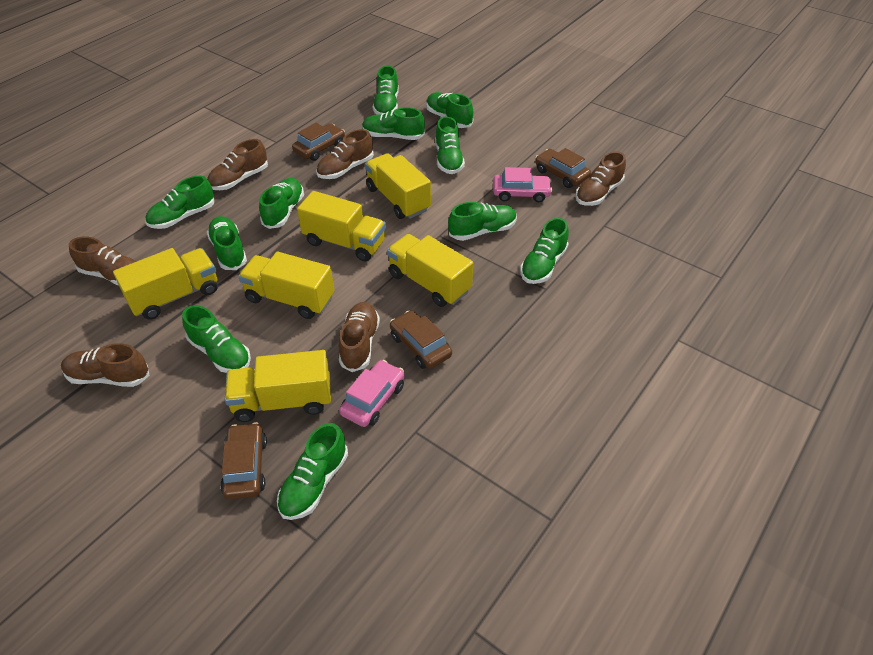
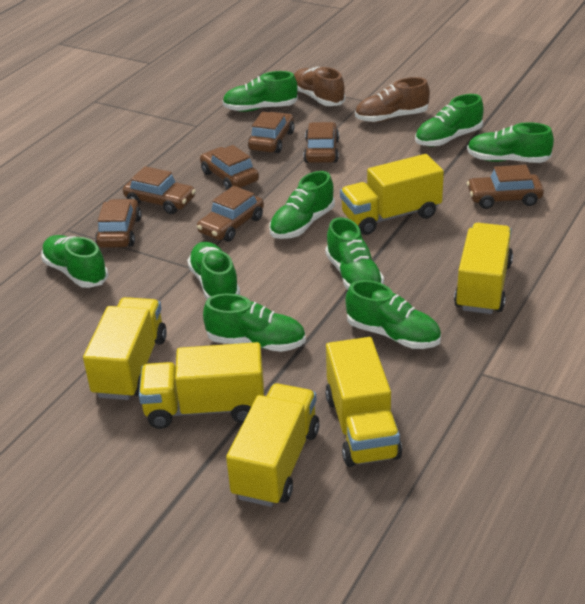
brown car: [220,422,267,499] [292,123,345,161] [390,310,452,369] [535,148,591,188] = 4 -> [95,199,141,248] [123,166,196,214] [197,186,264,242] [200,145,259,190] [248,112,295,153] [303,122,339,163] [467,165,544,209] = 7
brown shoe: [61,343,149,387] [69,236,137,286] [207,139,268,190] [316,129,374,179] [339,302,380,372] [575,151,626,206] = 6 -> [294,67,345,106] [355,77,430,122] = 2
green shoe: [145,176,214,229] [182,305,251,373] [207,216,247,270] [259,178,304,229] [277,423,348,520] [362,107,425,140] [373,66,399,115] [426,92,473,128] [435,116,465,174] [448,202,517,241] [520,217,569,284] = 11 -> [41,235,108,288] [187,242,240,299] [203,294,306,352] [223,71,298,112] [269,171,335,239] [325,217,384,290] [346,280,441,349] [415,94,484,147] [467,122,554,163] = 9
pink car: [339,360,405,427] [493,167,552,202] = 2 -> none = 0

